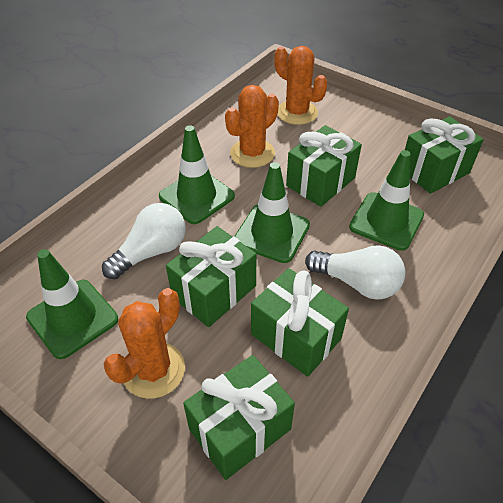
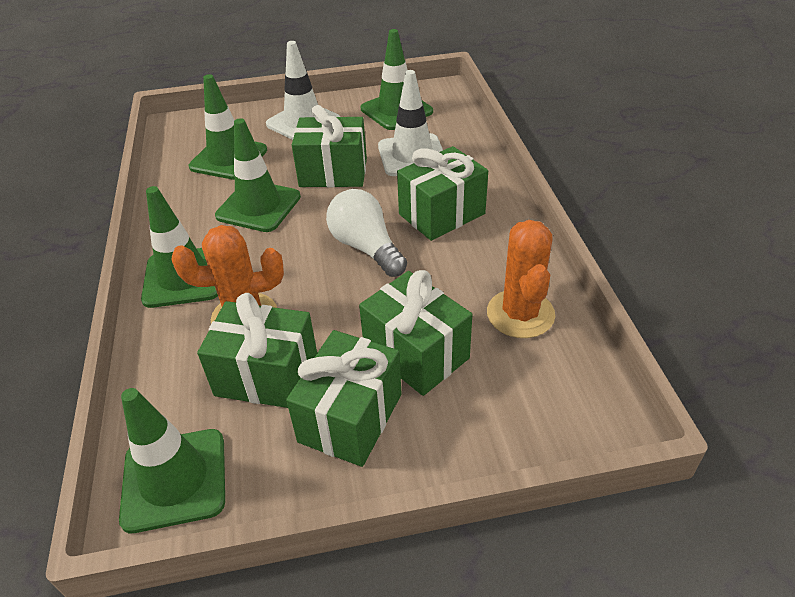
green traffic cone: [26,249,118,359] [159,125,235,224] [234,162,310,263] [349,150,424,251] = 4 -> [119,388,225,533] [141,186,218,308] [189,74,267,180] [215,118,301,232] [361,29,433,130] = 5
orange cactus: [103,288,185,399] [225,85,279,168] [274,46,327,125] = 3 -> [171,225,284,323] [487,220,555,338] = 2
white light bulb: [102,203,186,279] [305,245,405,300] = 2 -> [326,189,407,277] = 1
white traffic cone: none = 0 -> [266,41,340,140] [378,70,443,176] = 2

